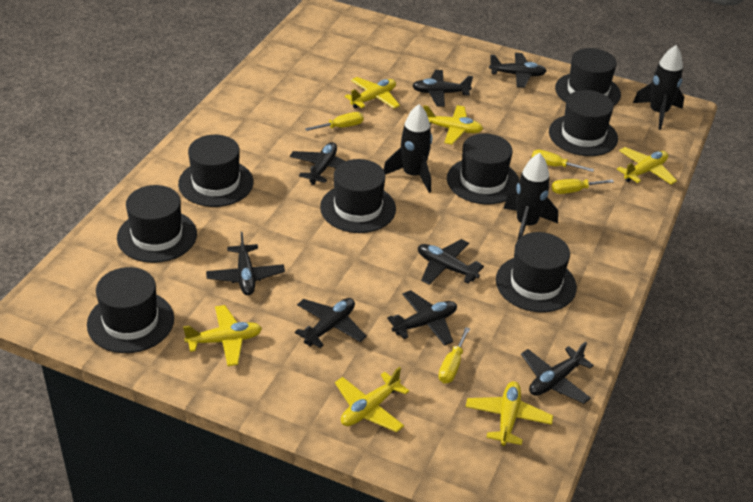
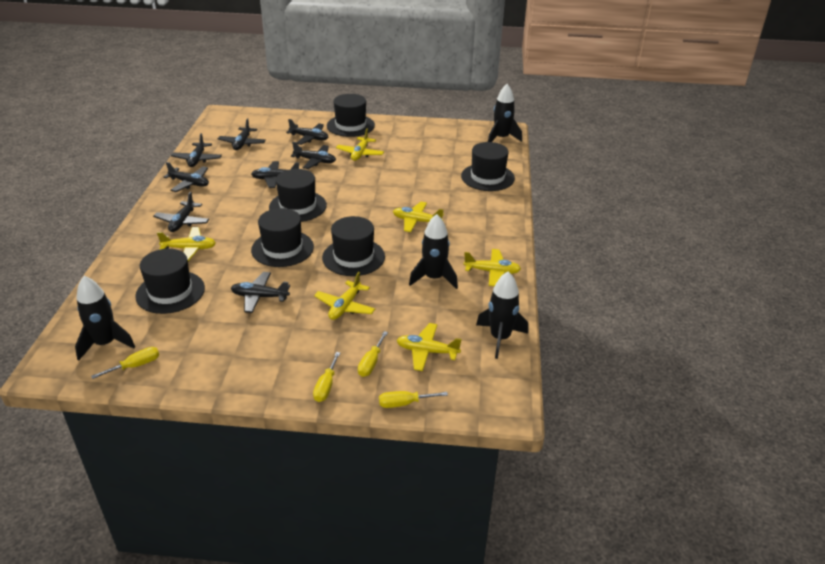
black hat: [87,267,174,353] [117,185,197,263] [178,135,254,207] [320,159,396,233] [447,133,519,204] [496,232,577,312] [549,90,618,156] [555,48,621,106] = 8 -> [135,249,205,314] [251,208,314,267] [269,169,327,222] [322,216,385,276] [327,94,375,137] [461,142,515,191] = 6
black rocket: [383,104,432,193] [503,153,558,241] [633,45,684,130] = 3 -> [75,276,135,361] [409,214,458,289] [476,271,528,359] [488,84,522,142] = 4

